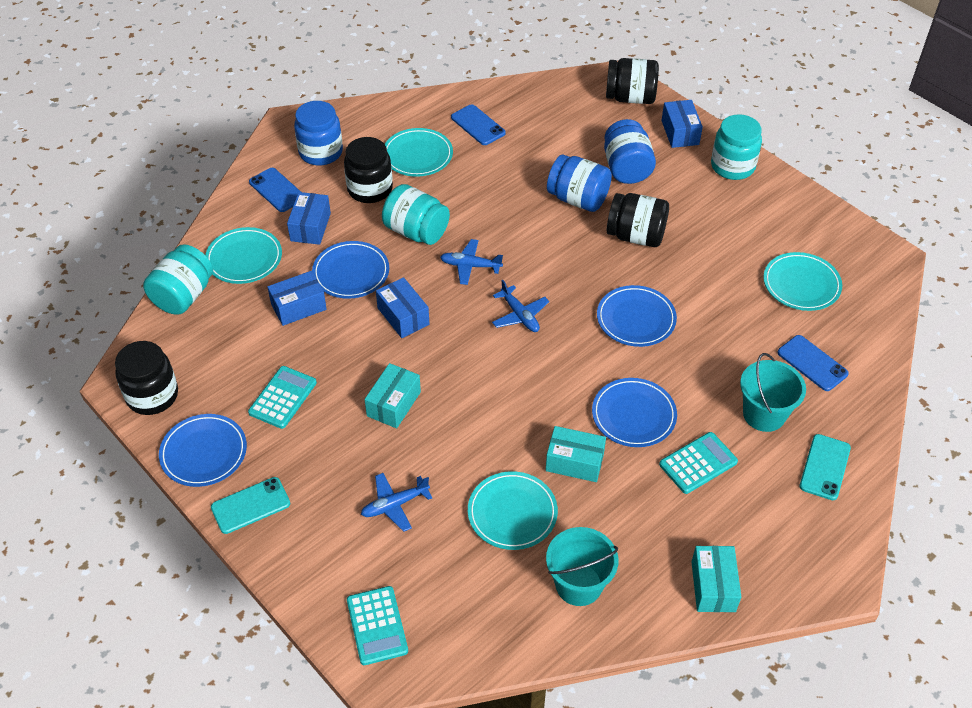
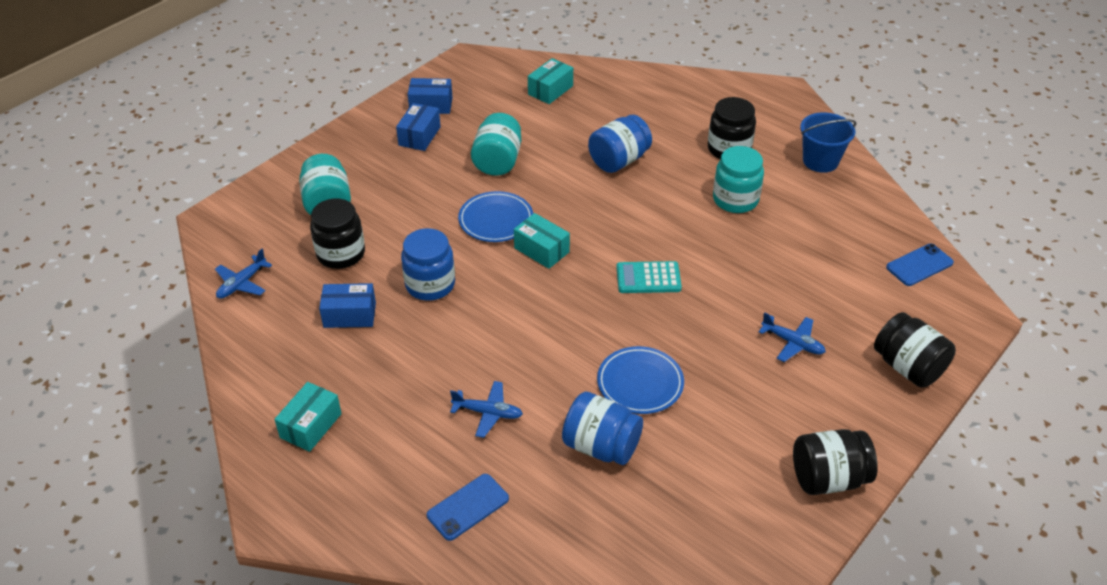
blue box: [267,271,327,326] [287,192,331,245] [376,277,429,338] [661,100,703,148] = 4 -> [319,283,376,328] [396,103,441,151] [408,78,453,114] = 3
blue bucket: none = 0 -> [800,112,856,173] = 1
blue phone: [249,168,301,212] [451,104,506,145] [778,335,849,391] = 3 -> [427,474,509,541] [886,244,954,286] = 2
blue plate: [159,414,247,487] [312,241,389,299] [592,378,677,447] [597,285,677,347] = 4 -> [458,191,533,242] [597,346,684,414] = 2
turquoise bucket: [546,527,618,606] [740,353,806,432] = 2 -> none = 0
turquoise calculator: [248,366,317,429] [347,586,408,665] [659,432,738,494] = 3 -> [616,261,682,293] = 1
turquoise phone: [211,477,290,534] [800,434,851,500] = 2 -> none = 0
turquoise plate: [205,227,282,284] [385,128,453,177] [468,471,558,550] [763,252,842,311] = 4 -> none = 0

